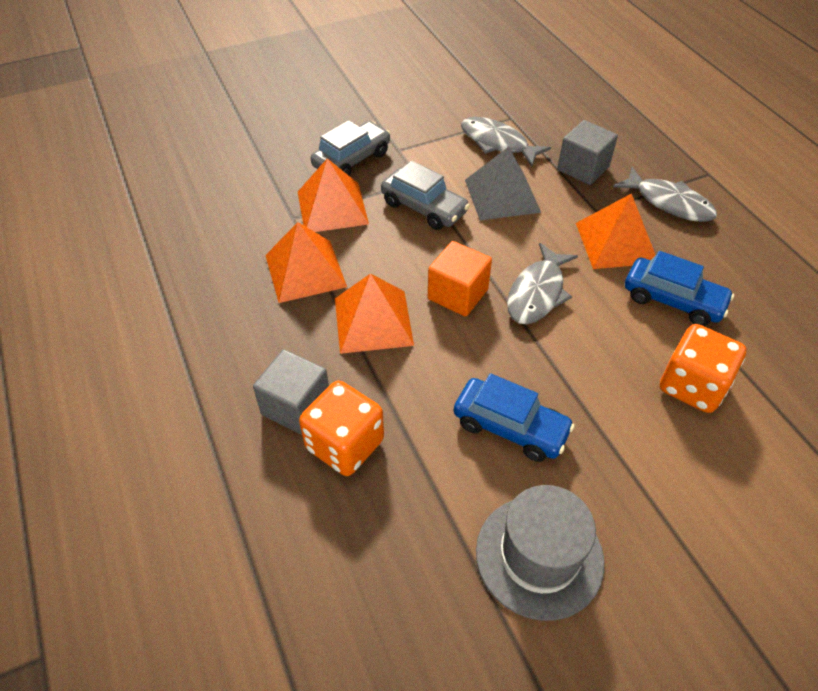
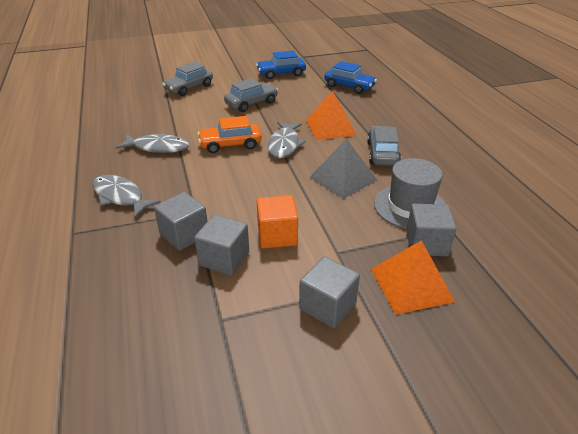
grey car: [311,120,391,175] [381,161,470,230] = 2 -> [162,62,213,96] [224,78,278,112] [367,126,401,166] = 3
grey cube: [253,350,329,435] [557,120,618,185] = 2 -> [154,192,207,251] [194,215,249,276] [299,256,360,328] [406,204,456,256] = 4
orange car: none = 0 -> [198,116,262,153] = 1
orange dice: [299,381,384,476] [660,324,746,413] = 2 -> none = 0
orange pyramid: [265,222,347,303] [298,158,369,232] [335,273,414,354] [576,193,656,269] = 4 -> [306,91,357,140] [371,240,455,315] = 2

